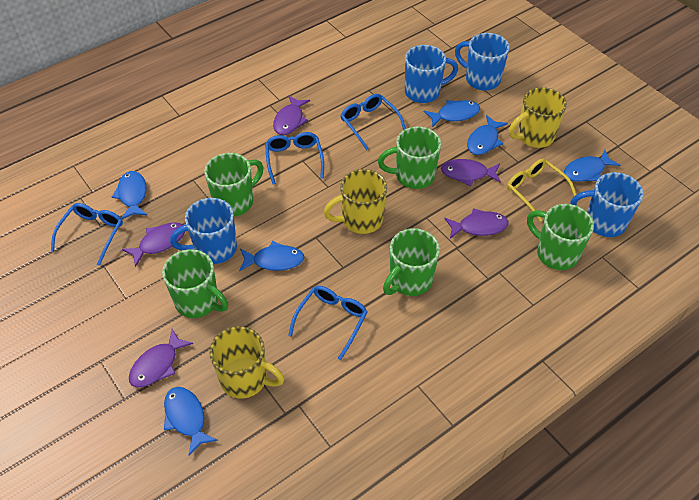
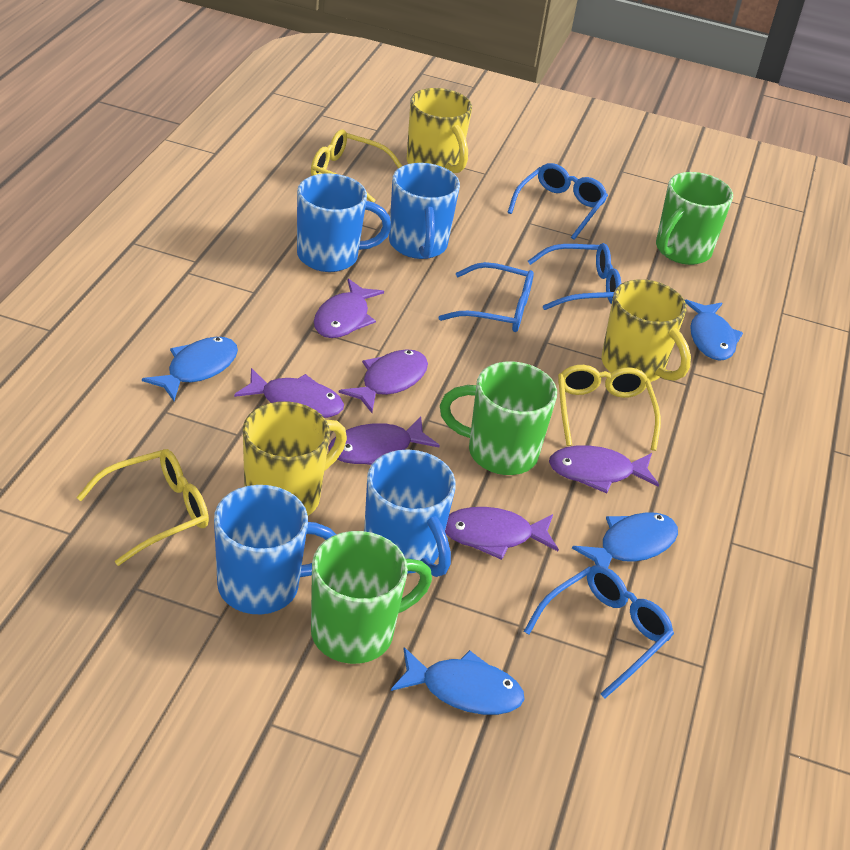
blue fish: [112,171,147,219] [164,387,218,456] [239,241,304,271] [424,100,480,127] [467,115,508,155] [564,150,620,182] = 6 -> [142,337,238,401] [391,647,524,715] [572,512,678,568] [685,299,743,361] = 4
green mug: [162,249,228,318] [204,153,263,216] [378,126,441,189] [383,228,440,296] [527,204,594,270] = 5 -> [311,531,432,664] [440,361,557,475] [656,172,733,265] = 3
purple fish: [122,222,185,267] [129,329,193,388] [273,95,310,135] [441,159,501,186] [444,208,509,239] = 5 -> [234,368,344,418] [314,278,384,338] [328,416,440,465] [339,349,428,413] [445,507,559,560] [549,445,659,493] = 6
yellow glasses: [507,159,577,222] = 1 -> [76,449,209,566] [311,129,402,202] [558,365,661,451] = 3

